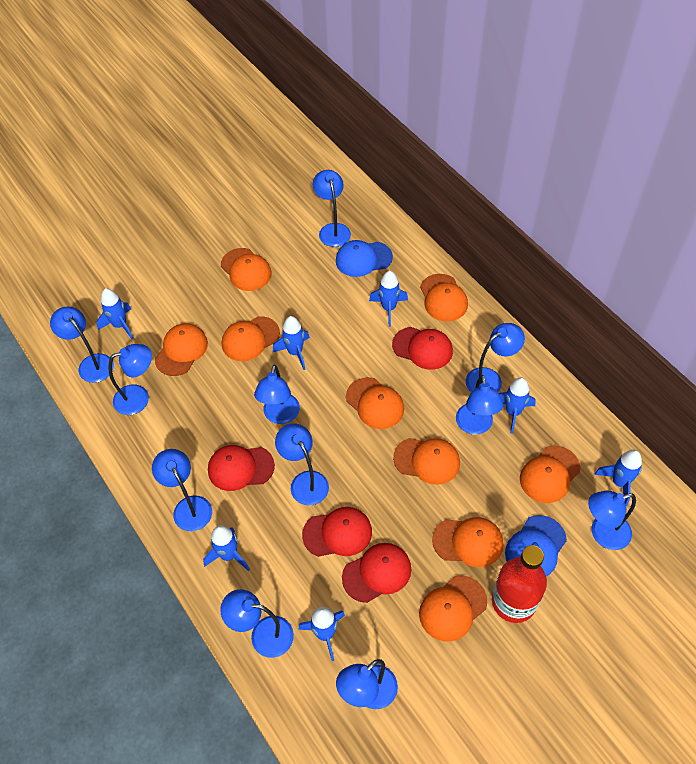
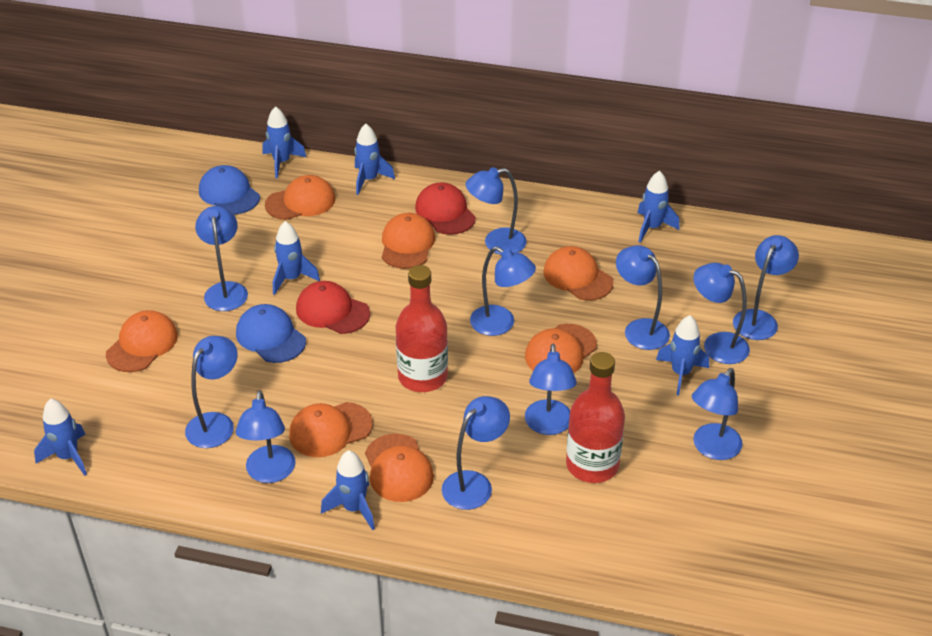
orange cap: [155,324,208,376] [221,248,272,291] [222,316,280,361] [346,377,404,429] [393,438,460,485] [419,575,487,642] [420,274,468,321] [432,517,503,567] [520,445,580,503] = 9 -> [106,310,178,372] [265,175,335,220] [289,402,373,457] [365,434,434,502] [382,213,435,269] [525,324,597,373] [543,246,613,301] = 7
red bottle: [492,545,547,623] = 1 -> [396,265,448,392] [566,352,625,483] = 2
red cap: [208,445,275,491] [302,507,372,557] [342,543,411,603] [392,327,453,370] = 4 -> [296,281,370,334] [415,182,476,235] = 2

